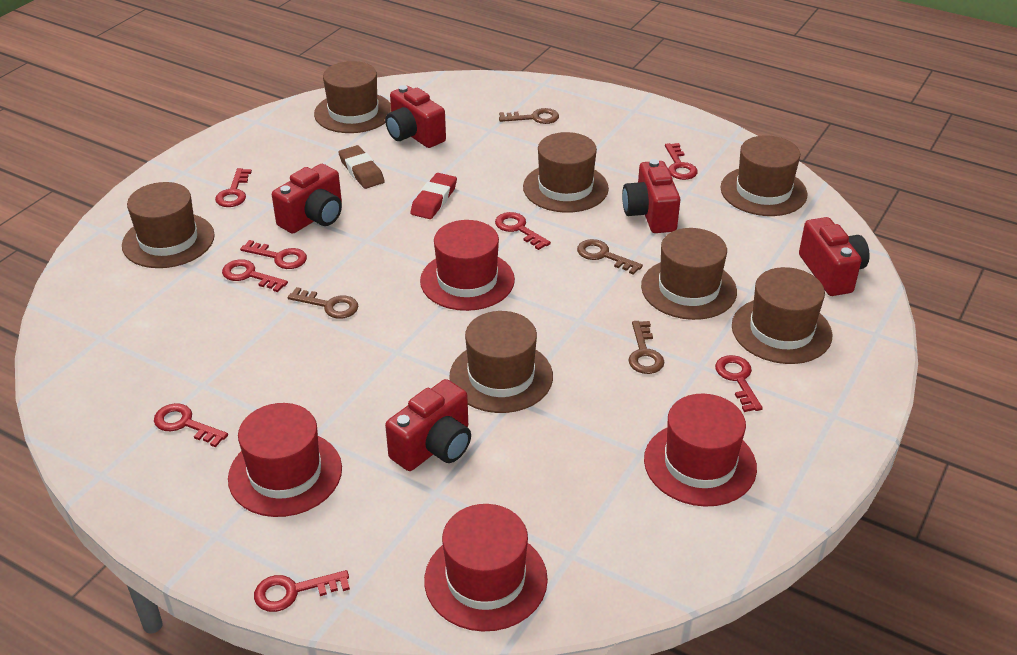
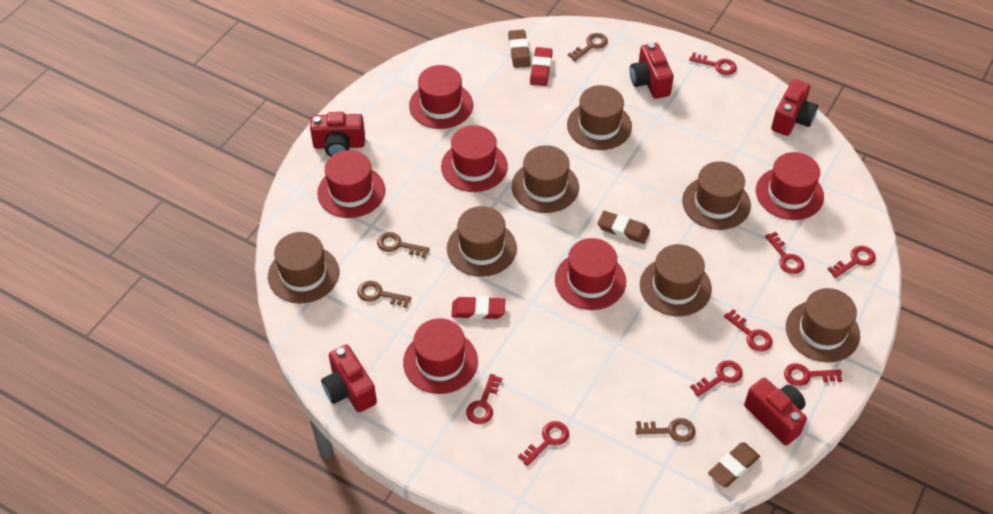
brown eraser: [338,145,385,189] = 1 -> [508,30,531,68] [597,211,650,244] [708,442,760,487] = 3
red eraser: [410,173,457,219] = 1 -> [451,296,505,319] [530,47,553,86] = 2
red hat: [228,403,342,517] [420,220,515,311] [424,504,548,631] [644,394,757,507] = 4 -> [317,150,385,218] [403,318,478,394] [409,65,473,129] [441,125,508,192] [555,238,626,310] [756,152,824,220] = 6

